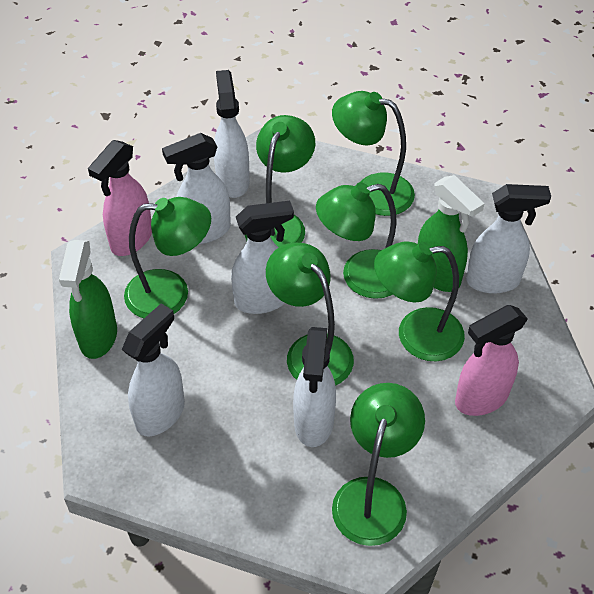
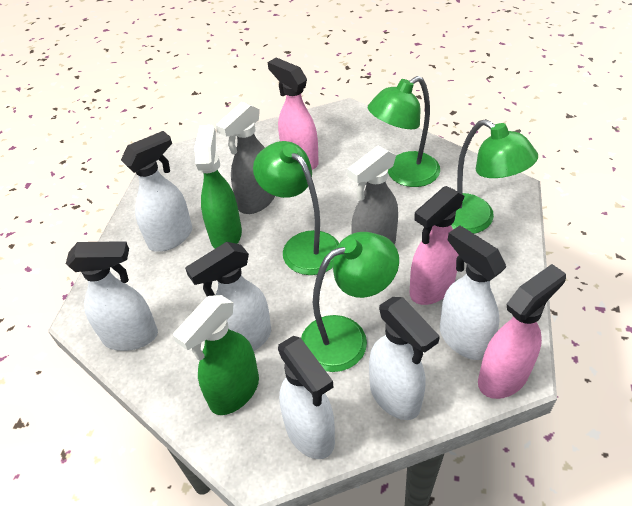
green lamp: [124,197,211,318] [245,115,315,247] [266,242,354,386] [316,182,397,299] [332,91,415,216] [332,383,425,546] [374,241,465,361] = 7 -> [253,141,339,275] [301,232,399,372] [368,76,440,187] [451,119,538,234] = 4
grey spray bottle: none = 0 -> [216,102,275,214] [348,145,398,245] = 2
pink spray bottle: [88,140,152,256] [455,305,528,416] = 2 -> [268,57,319,170] [410,186,465,305] [478,264,566,399] = 3

